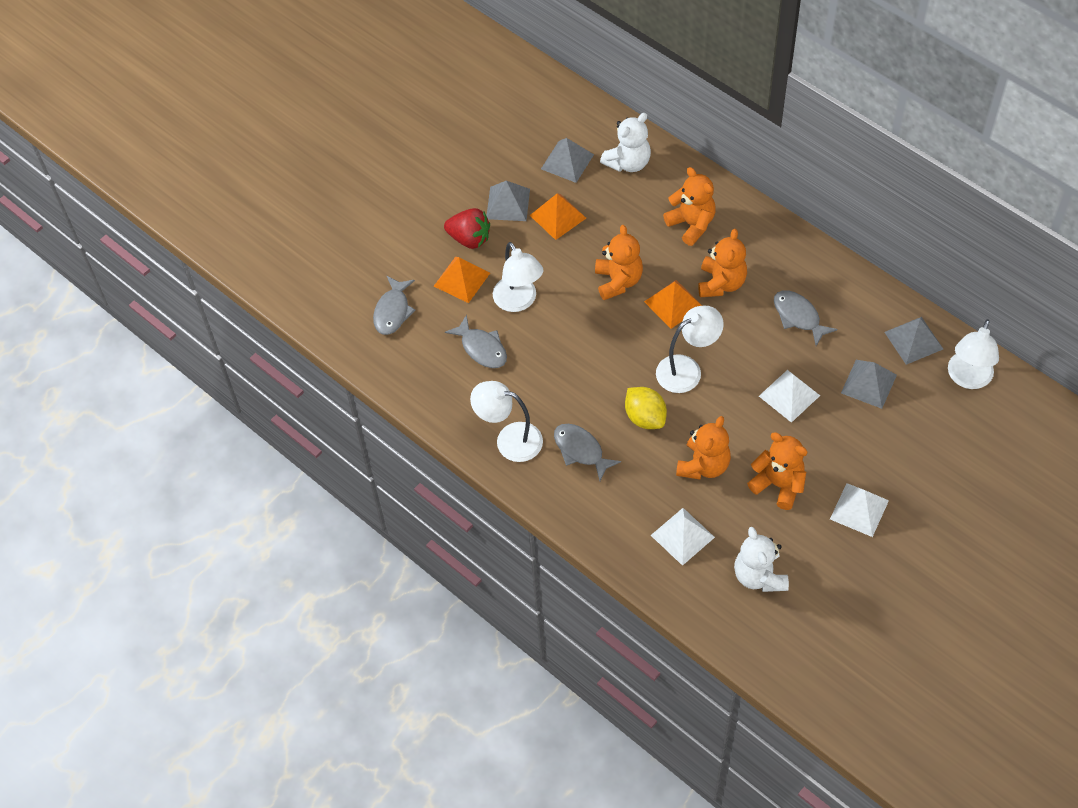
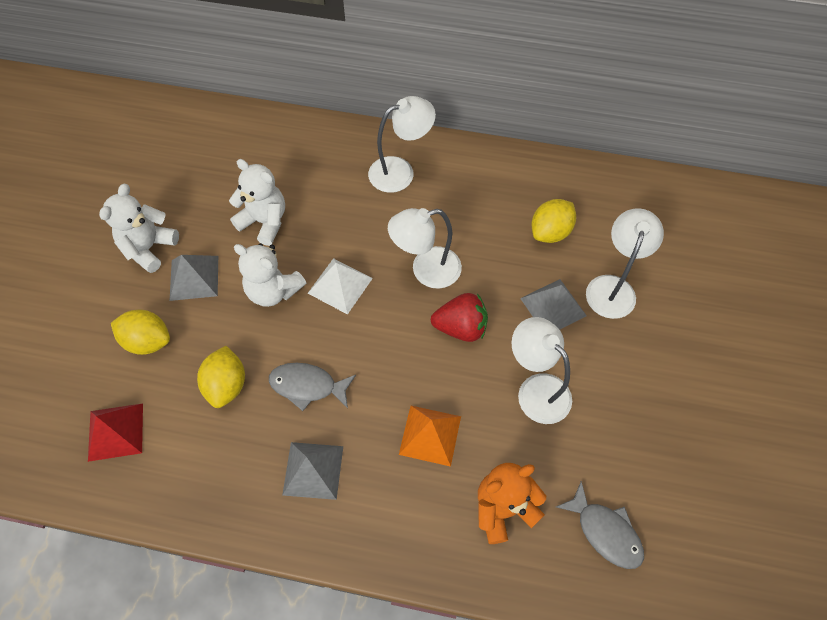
grey fish: [373,276,416,335] [445,315,507,368] [554,424,621,481] [774,290,837,346] = 4 -> [269,363,356,411] [556,481,644,569] = 2
grey pyramid: [487,181,530,221] [541,138,594,183] [841,360,897,409] [885,317,943,365] = 4 -> [170,255,218,301] [282,442,343,500] [520,279,587,330] = 3
orange pyramid: [434,257,490,303] [530,193,586,240] [644,280,702,329] = 3 -> [399,406,461,467] = 1
orange teddy bear: [595,225,643,300] [663,167,716,246] [676,416,731,480] [698,229,747,297] [747,432,807,510] = 5 -> [478,463,546,544] = 1
red pyramid: none = 0 -> [88,403,143,462] = 1
white pyramid: [651,508,715,566] [759,370,820,423] [830,483,889,537] = 3 -> [308,258,373,315] = 1
white teddy bear: [600,113,651,172] [734,527,789,592] = 2 -> [99,184,179,273] [229,159,285,246] [234,244,306,307] = 3
yellow lemon: [625,387,667,429] = 1 -> [111,310,170,355] [197,346,245,408] [531,199,576,243] = 3

